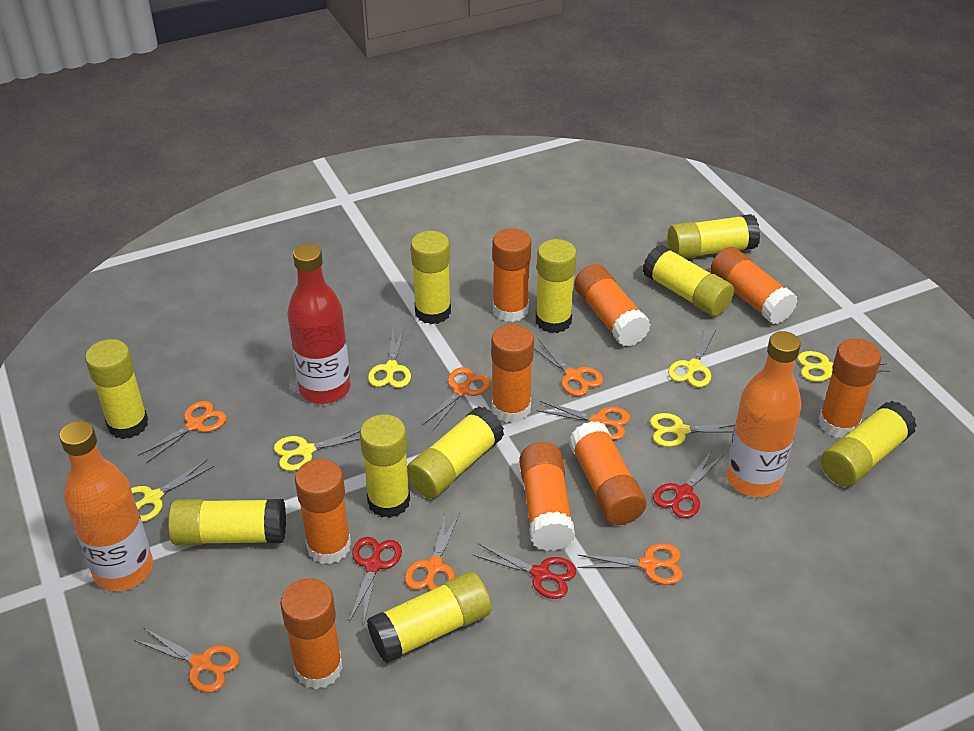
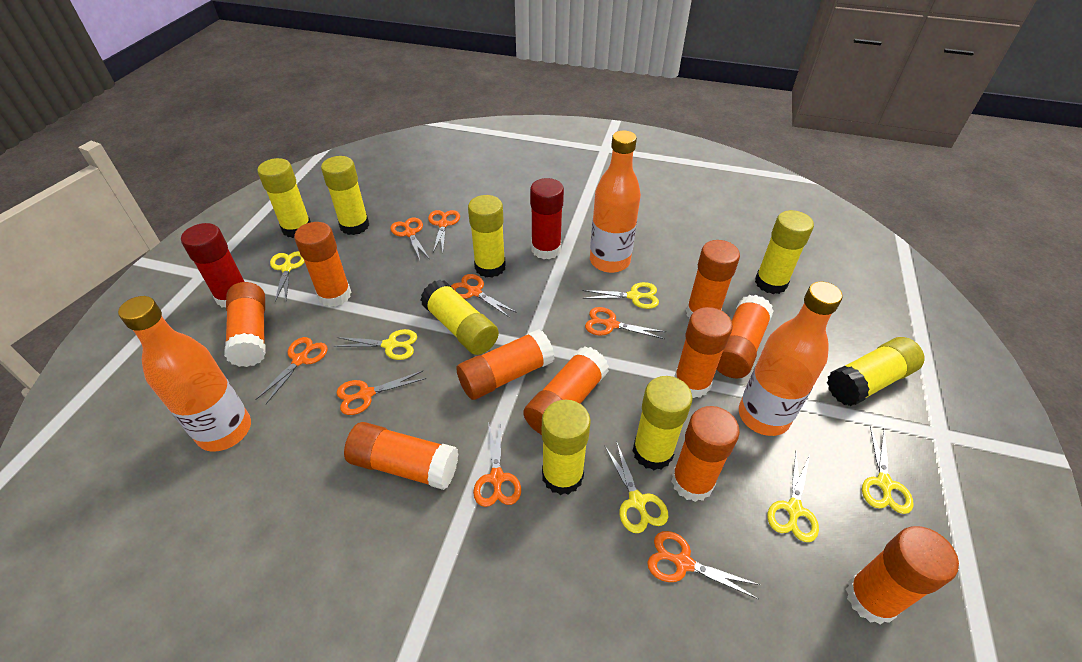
orange bottle: [60,421,153,591] [726,331,801,497] = 2 -> [118,296,251,452] [590,130,641,273] [739,281,843,436] = 3
orange glue stick: [280,578,343,689] [295,459,351,564] [491,324,534,423] [492,228,531,322] [519,442,575,551] [569,421,646,525] [574,264,651,347] [711,247,798,324] [819,338,881,438] = 9 -> [224,282,266,367] [294,222,351,307] [344,422,458,490] [456,329,554,400] [523,346,609,435] [671,406,740,502] [675,307,733,398] [686,240,740,320] [717,295,774,378] [846,526,959,625] = 10
orange scissors: [134,628,240,693] [138,401,227,463] [405,511,460,591] [422,367,490,430] [534,339,603,396] [536,401,630,440] [578,543,683,585] = 7 -> [255,337,328,404] [337,371,426,415] [390,218,429,260] [428,210,460,253] [451,274,517,318] [473,420,521,507] [585,307,666,339] [647,531,760,599] = 8
red bottle: [287,244,351,404] = 1 -> none = 0
red glue stick: none = 0 -> [181,223,245,308] [530,178,564,259] = 2
red scissors: [349,537,402,626] [473,544,576,599] [653,450,723,519] = 3 -> none = 0
yellow glue stick: [85,339,148,439] [168,499,286,545] [360,414,410,518] [367,571,491,663] [407,406,504,498] [411,231,451,324] [536,239,577,333] [643,244,734,316] [667,214,760,259] [821,401,917,486] = 10 -> [257,158,311,238] [321,156,369,235] [420,280,499,355] [468,195,506,277] [542,399,591,495] [633,376,692,470] [755,210,814,294] [827,337,924,406] = 8

